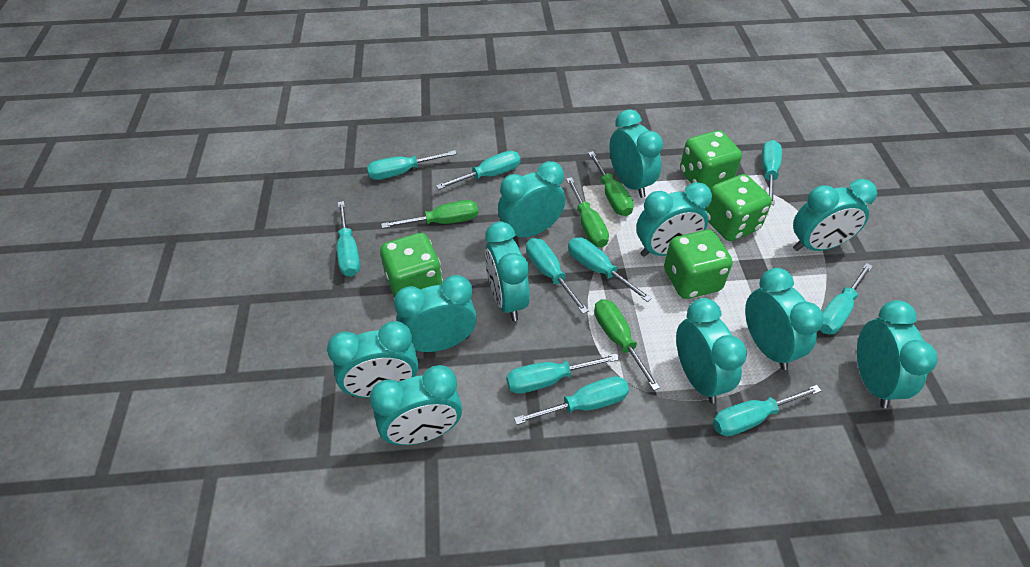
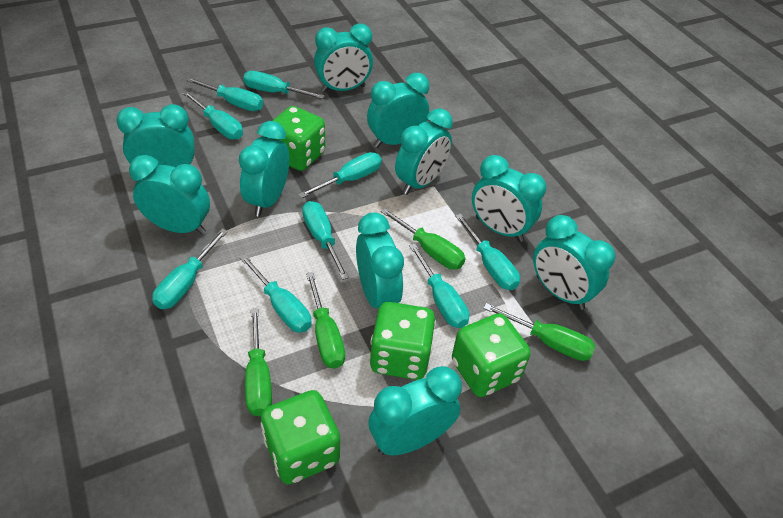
turquoise clock: [327,321,418,398] [370,365,462,445] [394,275,477,352] [485,221,530,321] [498,161,565,238] [609,109,663,198] [636,182,712,257] [676,298,747,404] [745,268,824,370] [793,179,877,251] [857,300,938,408] = 11 -> [116,104,195,167] [129,155,210,234] [239,121,289,217] [314,23,373,93] [356,212,404,309] [367,73,429,148] [368,366,462,455] [395,108,453,195] [472,155,546,242] [533,215,616,310] = 10
turquoise screwdriver: [337,201,360,277] [367,150,457,180] [436,151,520,190] [506,354,619,394] [514,376,629,425] [526,238,589,314] [568,237,652,302] [713,385,821,436] [761,140,782,205] [820,263,873,334] = 10 -> [152,229,228,309] [183,91,243,140] [186,77,263,111] [240,255,312,333] [243,71,325,99] [298,152,382,198] [302,201,349,280] [409,243,469,328] [455,213,520,290] = 9

